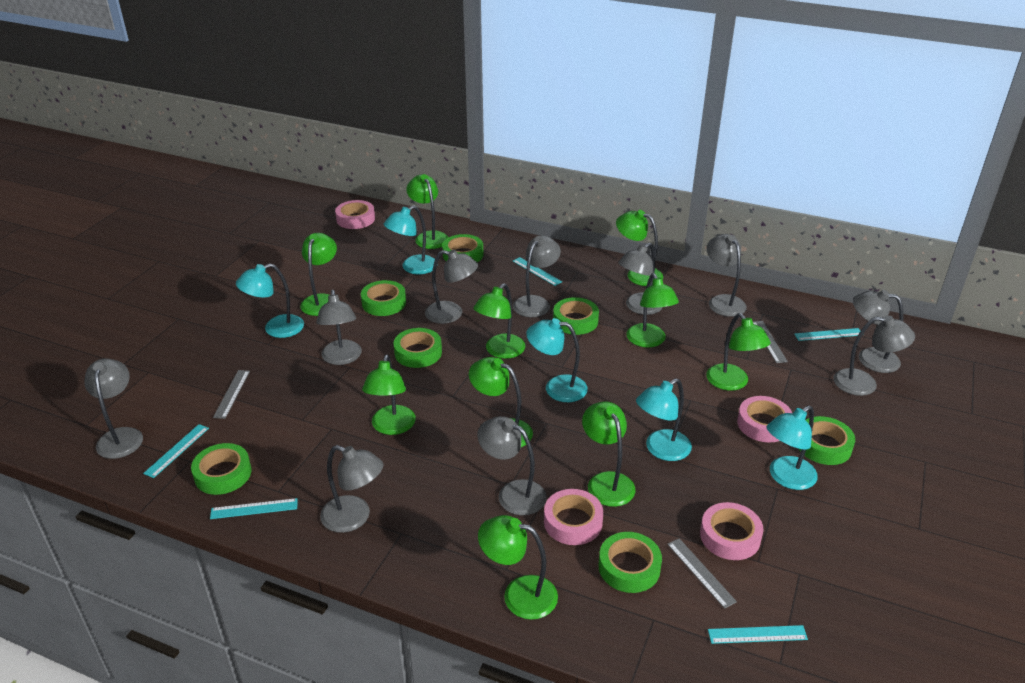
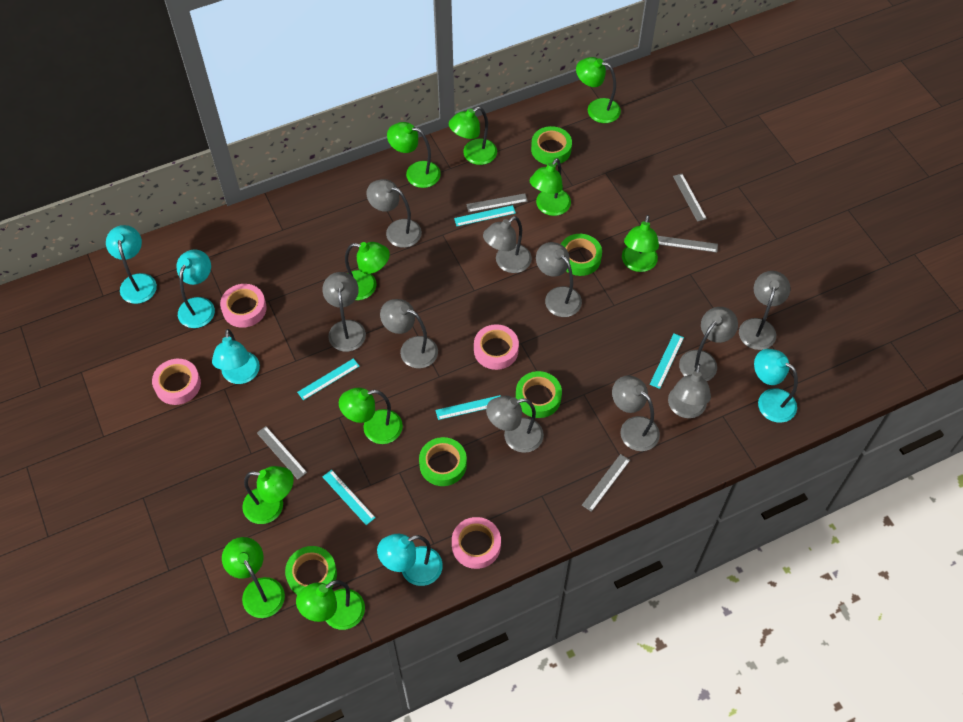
green tape: [191,443,251,495] [361,280,406,316] [394,328,442,368] [442,234,483,262] [553,297,599,335] [599,532,662,593] [799,416,855,465] = 7 -> [285,546,337,595] [419,437,467,486] [516,371,562,418] [531,126,572,165] [561,234,602,276] = 5
grey ruler: [213,370,250,419] [667,538,737,609] [753,321,788,363] = 3 -> [257,426,307,479] [466,193,528,212] [582,454,630,512] [657,236,718,252] [673,174,707,222] = 5

